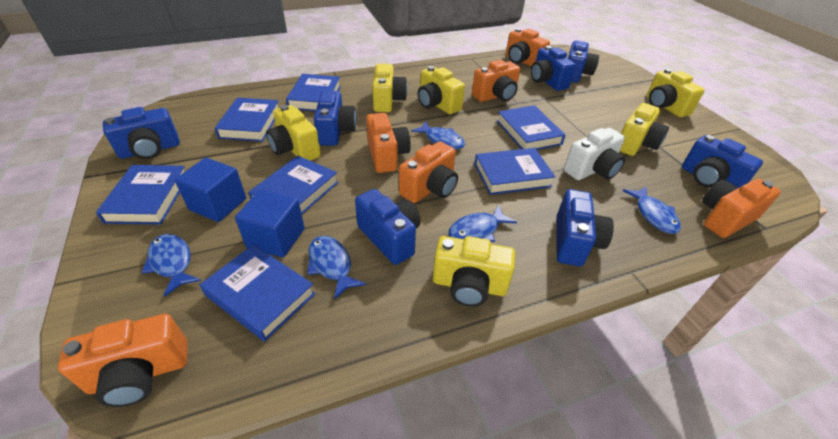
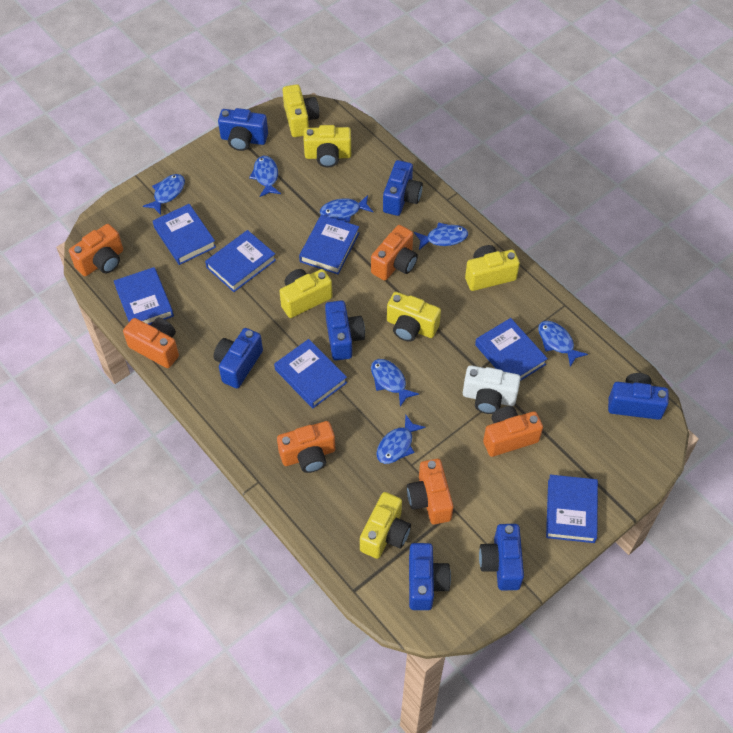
blue cube: [175,158,246,222] [235,189,305,258] = 2 -> none = 0
blue fish: [141,234,201,297] [307,236,366,300] [411,121,465,149] [448,205,517,242] [623,186,681,234] = 5 -> [143,174,185,215] [249,156,281,197] [320,195,373,223] [371,359,419,407] [376,415,425,464] [414,222,468,250] [538,321,588,367] = 7

